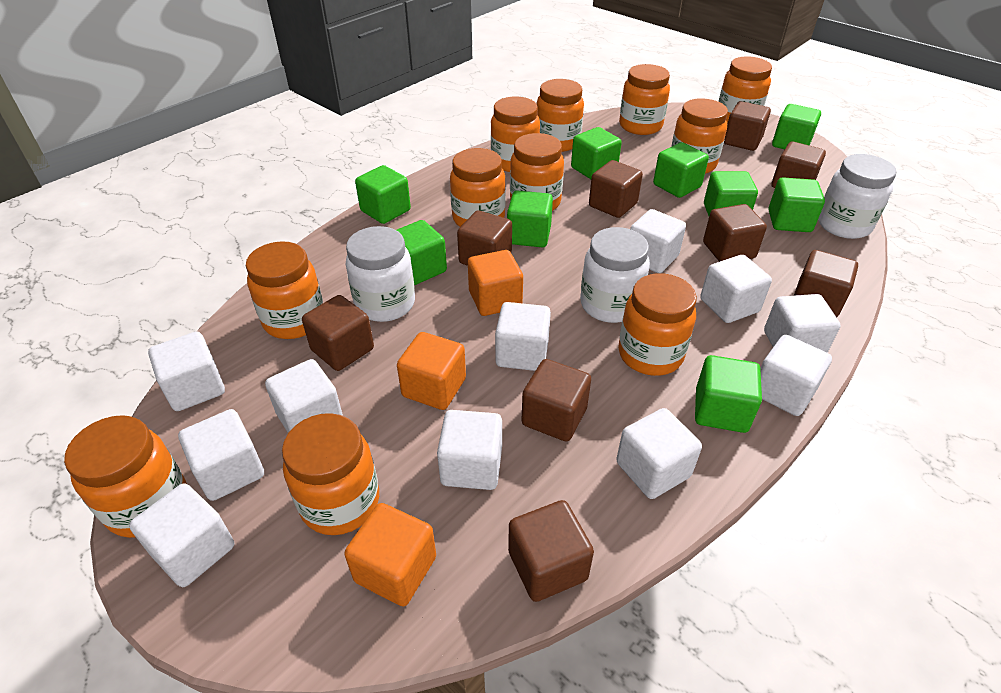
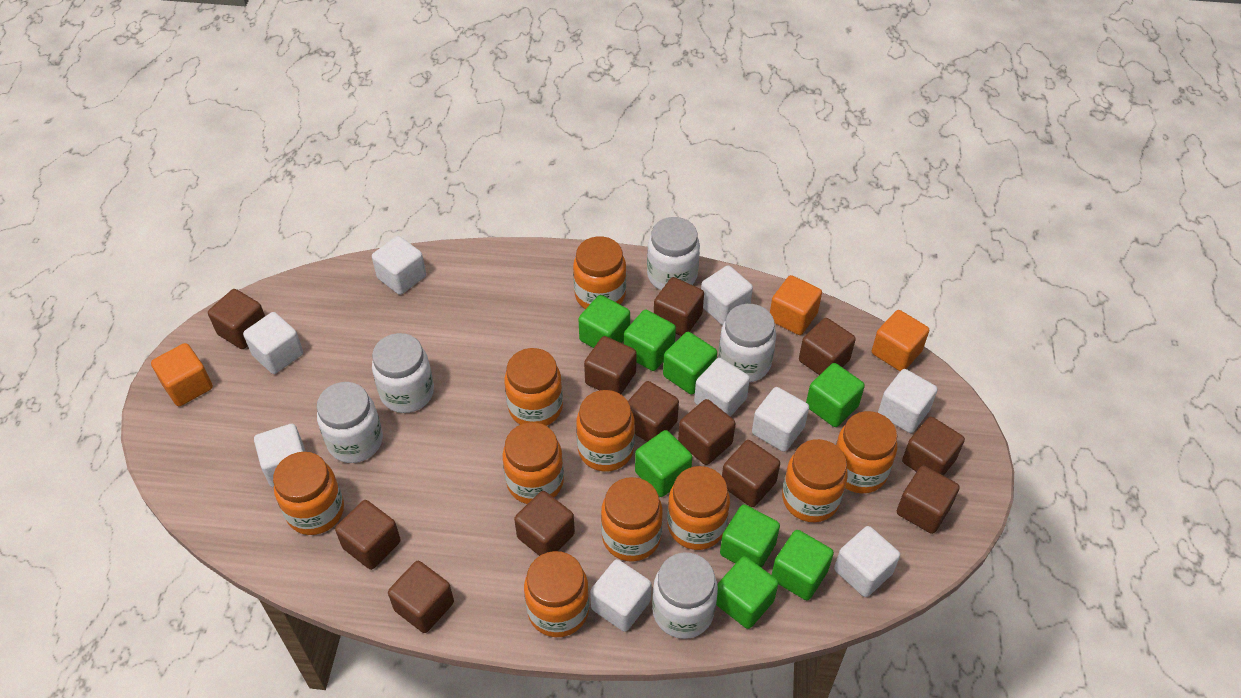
brown cube: [302,295,374,371] [457,210,512,266] [508,500,594,602] [521,359,591,442] [589,160,643,218] [703,204,767,262] [724,101,771,151] [772,142,826,188] [794,250,858,318] = 9 -> [208,289,265,349] [335,500,401,570] [388,561,454,633] [514,491,575,556] [584,336,637,394] [628,381,679,442] [654,277,704,336] [678,399,736,465] [722,440,780,507] [799,318,856,375] [897,465,960,534] [902,417,965,476] = 12
green cube: [355,165,411,224] [396,220,447,285] [507,191,553,247] [571,127,622,179] [653,142,709,198] [695,355,762,433] [704,171,758,216] [768,178,825,232] [772,104,821,149] = 9 -> [578,295,630,348] [624,310,676,371] [635,430,692,497] [663,332,717,394] [716,556,778,629] [720,504,780,568] [771,530,834,600] [806,363,865,427] = 8
orange jar: [64,415,186,538] [246,241,323,339] [282,413,379,535] [450,148,506,227] [491,97,540,172] [510,133,564,211] [537,79,584,152] [618,273,697,376] [619,64,670,135] [671,98,728,174] [718,56,772,123] = 11 -> [273,452,344,535] [502,422,564,504] [504,348,563,426] [524,551,589,637] [573,236,626,309] [576,390,635,472] [601,477,663,562] [667,466,730,550] [782,439,848,522] [836,411,897,494] = 10
white cube: [129,483,234,587] [148,332,225,411] [178,409,264,501] [265,359,343,433] [437,410,502,490] [495,302,551,371] [616,408,702,499] [630,209,686,273] [700,255,772,323] [760,335,832,416] [764,294,840,353] = 11 -> [243,312,303,374] [254,424,306,487] [372,236,426,295] [590,559,651,632] [694,358,750,417] [701,265,753,325] [752,387,809,452] [834,526,900,597] [878,369,938,433] = 9
white jar: [346,226,415,322] [580,227,650,323] [818,154,896,239] = 3 -> [317,382,383,463] [372,333,434,413] [647,217,700,290] [652,552,718,639] [718,304,776,382] = 5

